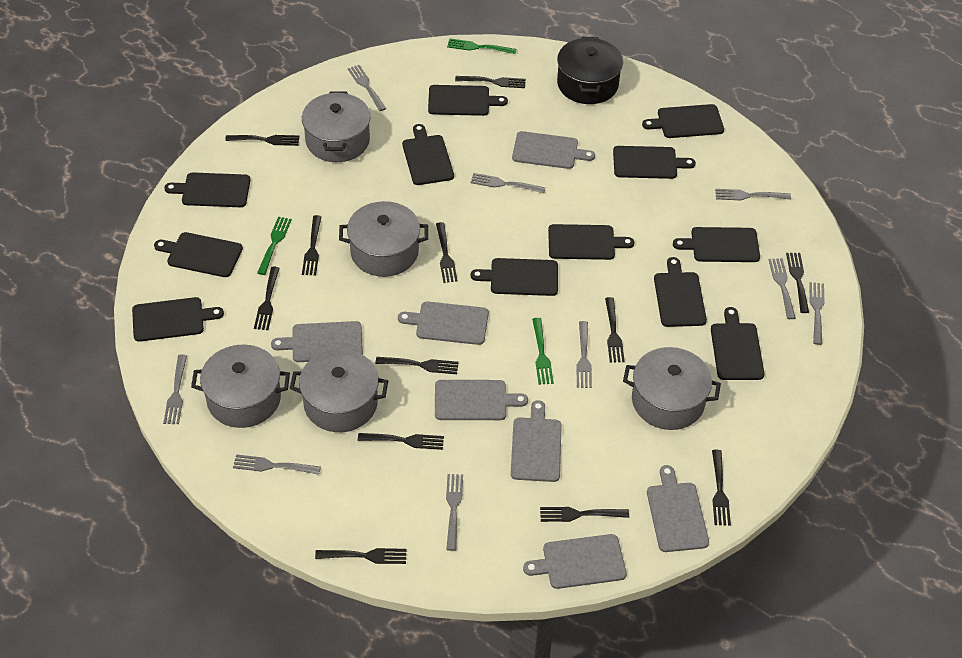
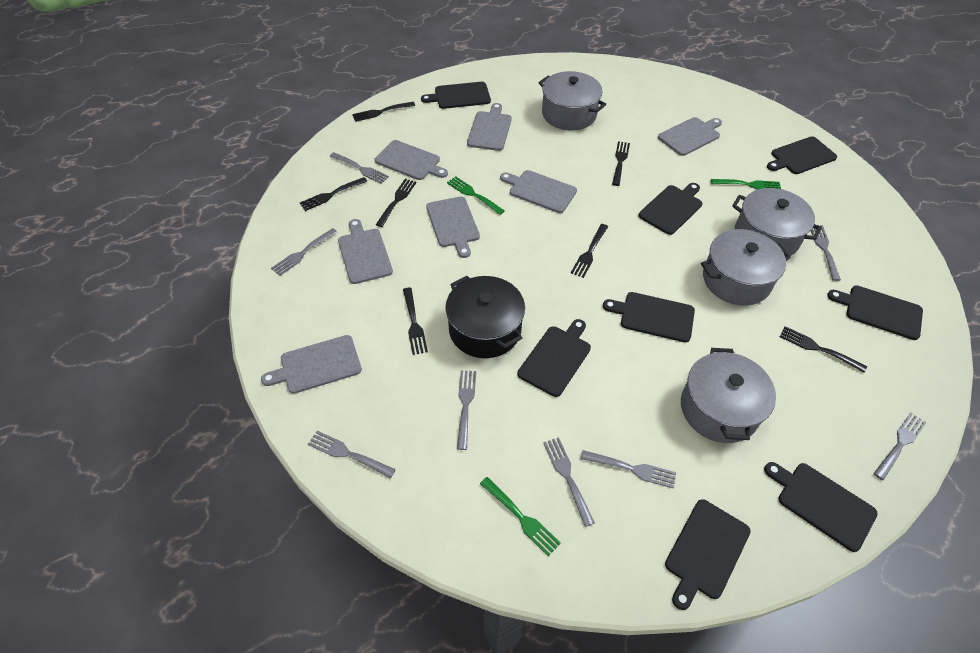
black cutting board: [132,297,224,342] [154,232,243,277] [164,173,250,207] [402,124,454,185] [428,85,508,116] [471,258,558,296] [548,224,634,260] [613,146,696,179] [642,104,724,138] [654,257,707,327] [673,227,760,262] [711,307,764,380] = 12 -> [421,82,491,109] [517,319,591,397] [603,292,695,342] [638,183,703,235] [665,499,751,610] [764,462,878,552] [767,136,837,174] [827,285,923,340] = 8
black fork: [225,135,300,146] [254,267,279,330] [302,215,322,275] [315,548,407,564] [358,433,444,450] [376,357,459,374] [436,222,457,283] [455,76,526,88] [540,507,629,522] [605,297,625,363] [712,450,731,526] [786,253,809,313] = 12 -> [300,177,368,211] [352,102,415,122] [376,179,416,227] [403,288,428,355] [571,224,608,278] [612,141,630,186] [780,326,867,373] = 7
grey fork: [163,354,187,424] [233,454,321,475] [348,65,386,111] [446,474,463,551] [471,173,545,193] [576,321,592,388] [715,189,791,201] [769,258,796,319] [810,282,824,345] = 9 -> [271,228,337,276] [308,431,396,478] [330,152,389,184] [457,370,476,450] [543,437,595,527] [580,450,676,489] [811,225,841,281] [873,412,926,480] = 8
grey pot: [191,344,290,428] [290,349,388,432] [302,91,371,162] [339,201,428,277] [623,347,721,430] = 5 -> [538,71,606,130] [681,348,776,443] [701,229,791,306] [732,188,822,256] = 4

